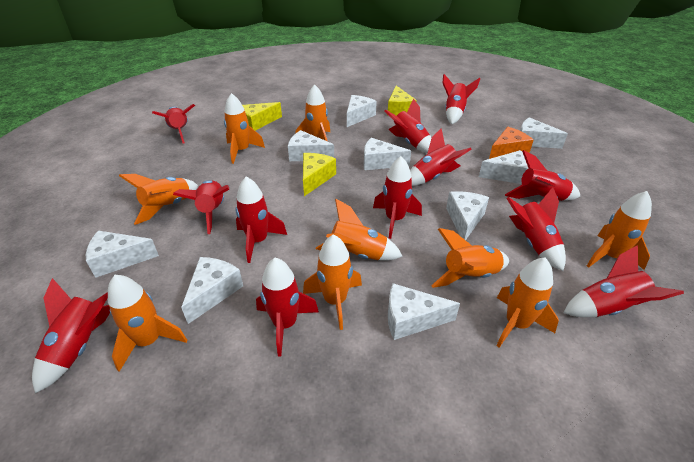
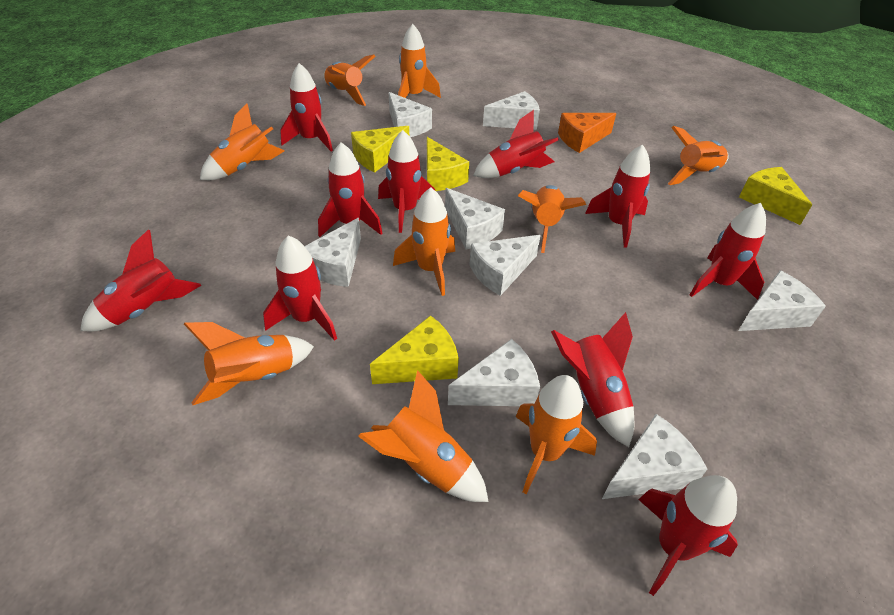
red rocket: [32,278,110,394] [152,104,195,144] [173,180,229,234] [235,176,287,263] [256,258,319,357] [373,156,422,239] [385,98,431,153] [410,128,472,186] [443,74,480,124] [505,150,580,201] [506,187,566,271] [564,245,684,317] = 12 -> [80,229,201,331] [263,235,337,341] [280,63,333,151] [318,142,382,237] [378,130,435,233] [473,110,559,178] [551,312,634,447] [585,144,650,247] [638,475,738,596] [690,203,766,300] = 10
white cheese: [86,231,159,278] [181,257,243,324] [288,130,334,161] [347,95,377,127] [364,138,411,170] [388,283,460,340] [446,191,489,240] [479,150,529,184] [520,117,568,149] = 9 -> [305,218,361,287] [388,92,432,137] [445,188,505,249] [448,339,540,406] [469,235,541,296] [483,91,540,130] [602,414,707,499] [738,270,826,331] = 8
yellow cheese: [242,102,282,131] [303,153,336,196] [387,86,416,116] = 3 -> [351,126,409,173] [370,315,459,384] [427,137,469,191] [739,167,812,225] = 4

